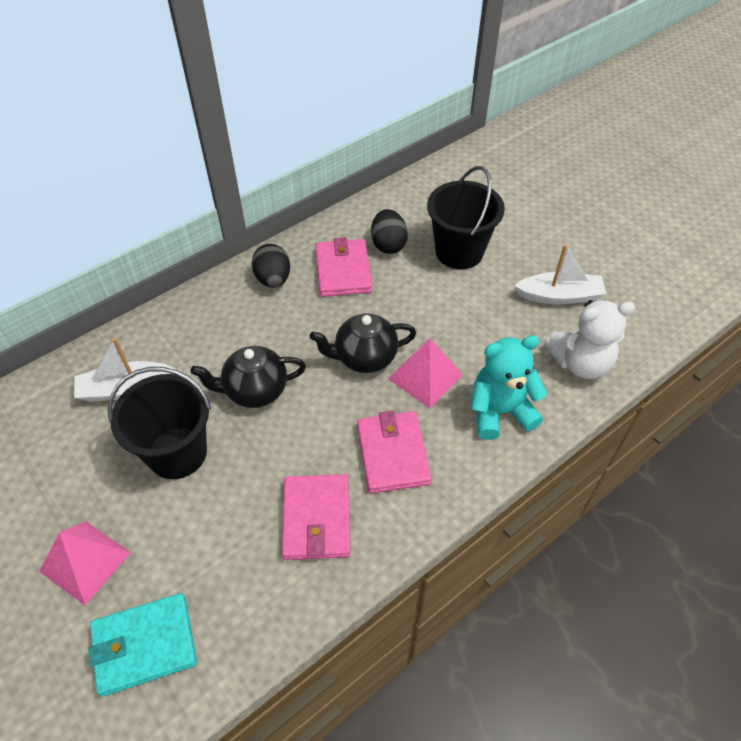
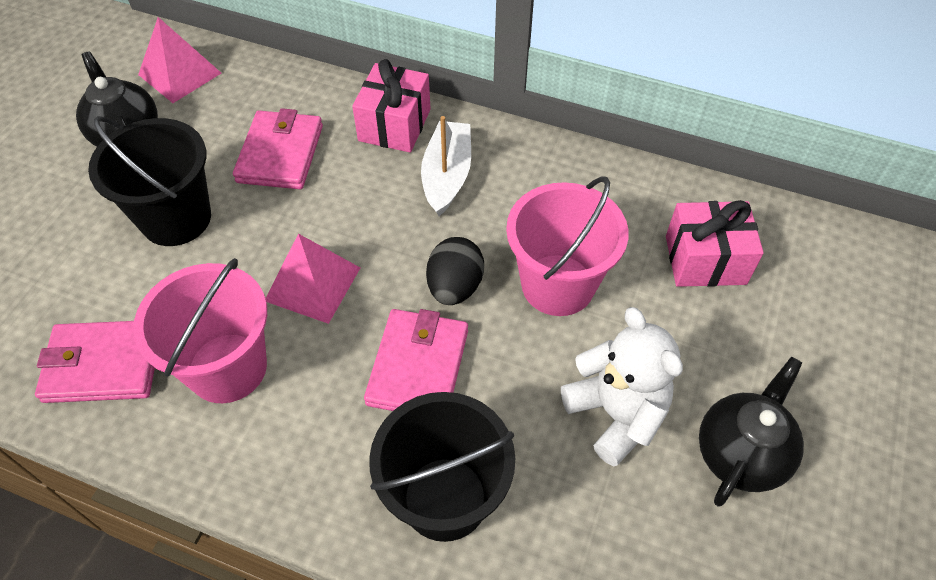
black egg: [251,244,290,288] [371,209,408,254] = 2 -> [426,237,484,305] = 1
pink bucket: none = 0 -> [133,258,267,403] [506,176,629,316] = 2
pink gift: none = 0 -> [352,59,431,153] [666,200,764,287] = 2
turquoise teddy bear: [471,335,548,440] = 1 -> none = 0
turquoise wallet: [88,593,197,697] = 1 -> none = 0
white boat: [74,338,176,402] [514,244,607,304] = 2 -> [421,116,471,216] = 1

